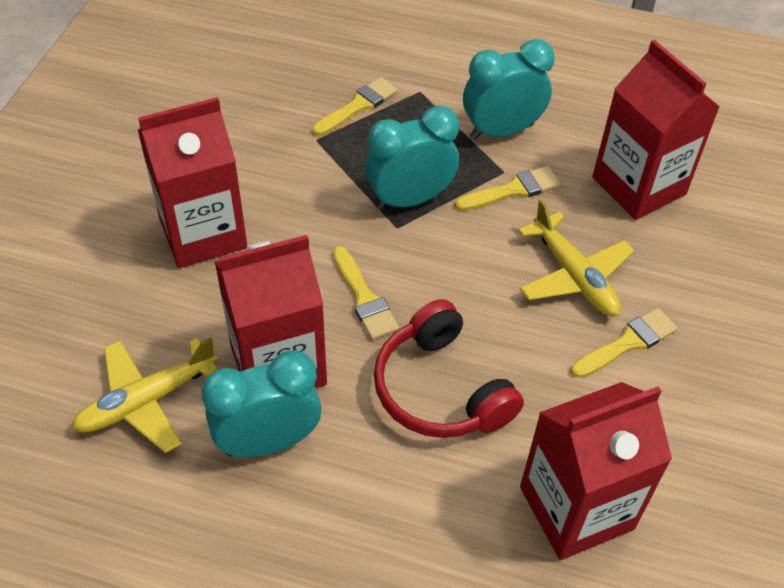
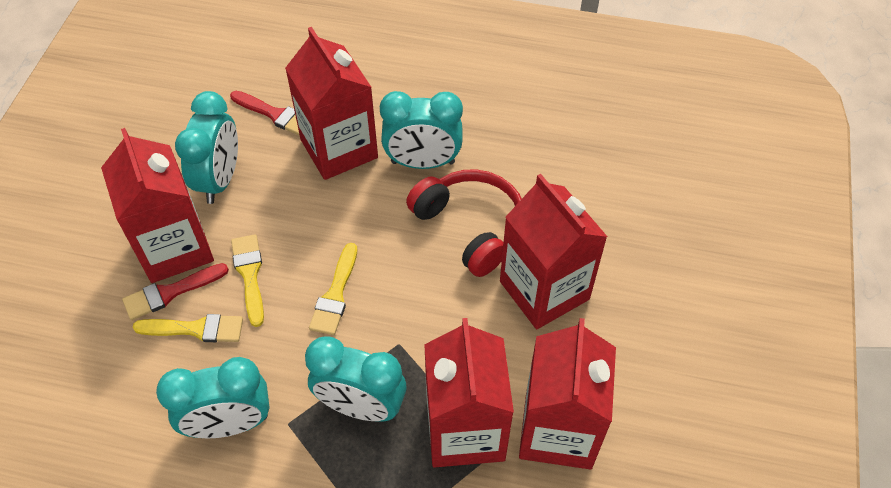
red brush: none = 0 -> [122,263,229,320] [230,91,300,136] = 2
red carton: [138,97,247,268] [215,235,327,388] [520,382,672,560] [592,40,720,220] = 4 -> [101,128,214,283] [285,27,378,180] [424,318,514,467] [500,174,608,329] [519,318,616,469] = 5
turquoise clock: [201,350,322,457] [365,106,459,210] [463,39,555,140] = 3 -> [156,357,270,438] [175,91,238,204] [305,336,407,422] [380,91,463,169] = 4
yellow brush: [312,77,398,136] [333,246,399,340] [455,166,560,211] [571,308,678,378] = 4 -> [133,314,243,342] [231,234,264,327] [309,243,357,335] = 3
yellow plane: [72,337,218,453] [518,199,634,316] = 2 -> none = 0

